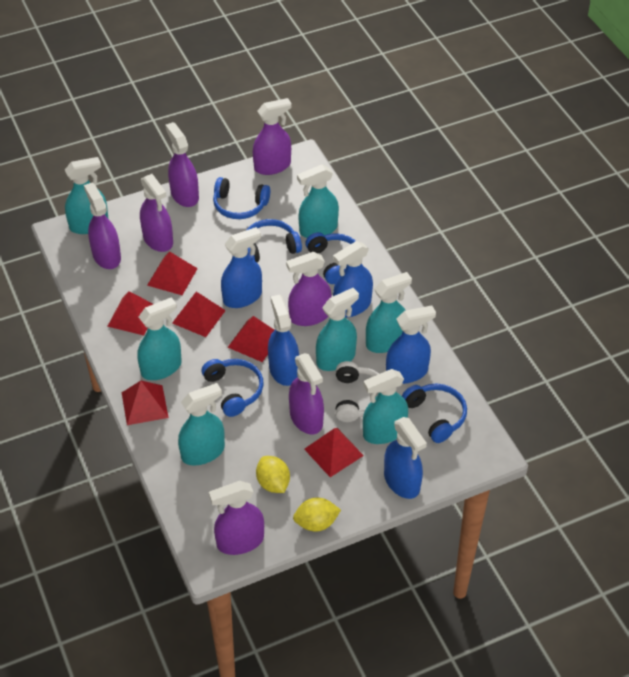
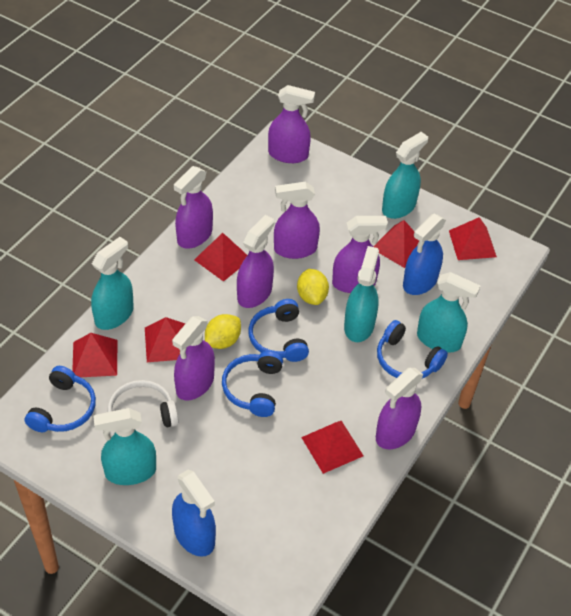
blue headphones: [202,359,264,417] [213,177,270,219] [247,219,302,262] [305,232,356,284] [402,384,467,443] = 5 -> [25,366,96,432] [222,350,283,417] [248,299,309,362] [377,320,448,378] = 4
blue spray bottle: [221,227,262,308] [268,295,299,386] [333,241,373,317] [384,417,427,499] [386,305,436,384] = 5 -> [172,469,216,557] [403,214,446,295] = 2
turquoise spray bottle: [65,157,109,234] [137,297,182,380] [178,383,225,466] [297,165,339,238] [316,288,359,371] [363,369,408,444] [366,272,412,353] = 7 -> [91,237,134,330] [93,408,156,485] [344,246,379,342] [382,132,428,219] [417,272,480,353] = 5

